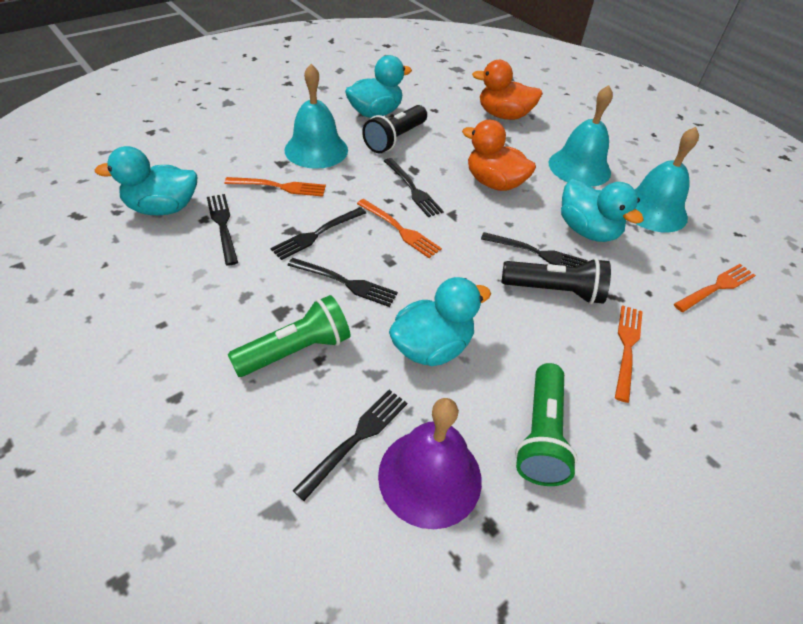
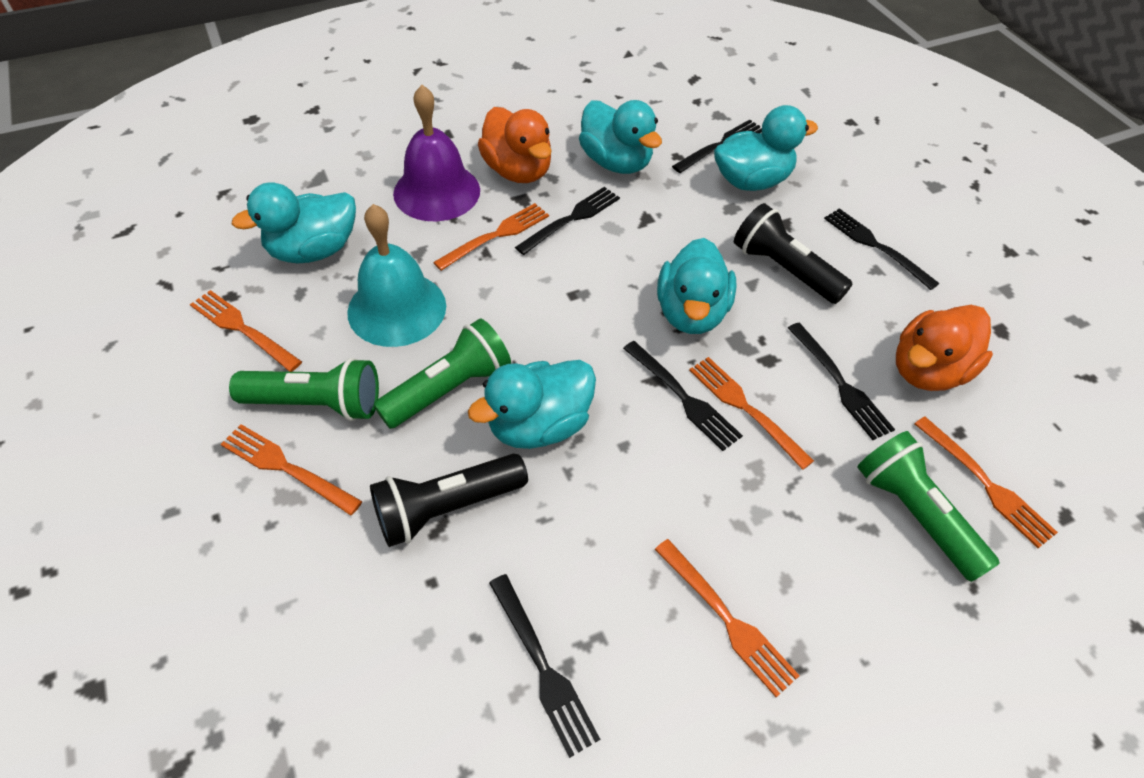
green flashlight: [228,295,351,377] [515,363,577,486] = 2 -> [229,358,379,421] [374,319,511,429] [857,431,1000,582] = 3
orange fork: [224,177,326,197] [357,199,442,258] [615,305,643,403] [674,264,756,312] = 4 -> [190,290,302,372] [220,424,362,516] [433,203,549,271] [654,539,800,697] [689,357,814,470] [915,416,1058,548] = 6
turquoise bell: [284,64,348,169] [549,85,613,187] [634,127,699,232] = 3 -> [347,204,446,347] = 1
turquoise duck: [95,146,197,215] [345,55,412,118] [389,277,491,366] [561,179,644,242] = 4 -> [232,182,356,263] [468,360,596,449] [579,100,662,174] [657,238,736,334] [714,105,818,191] = 5

